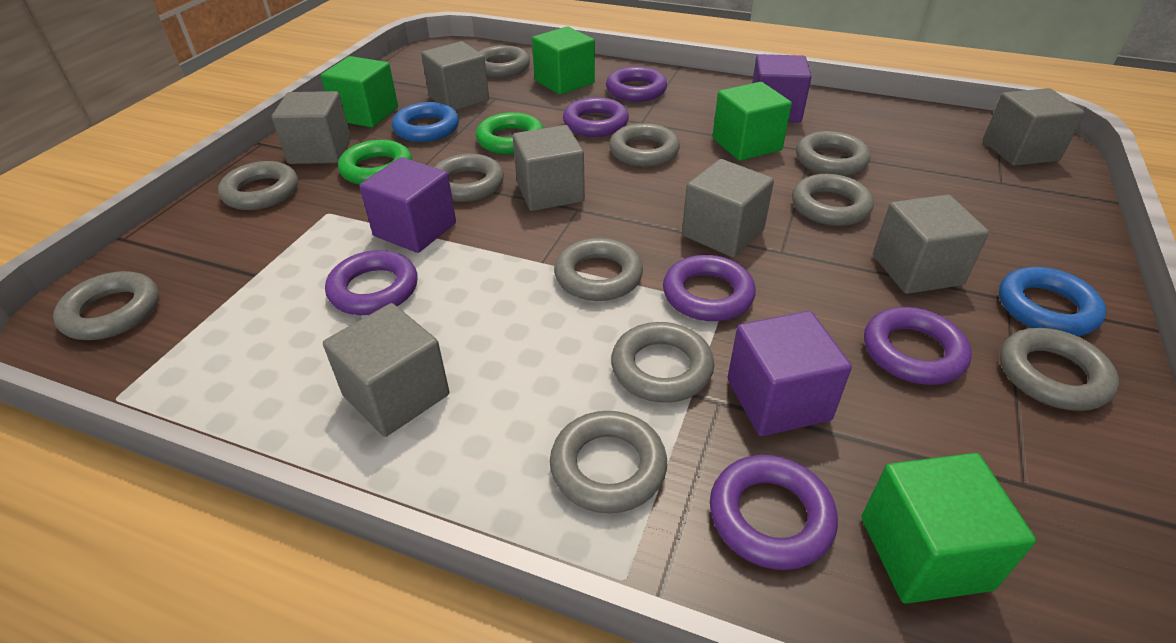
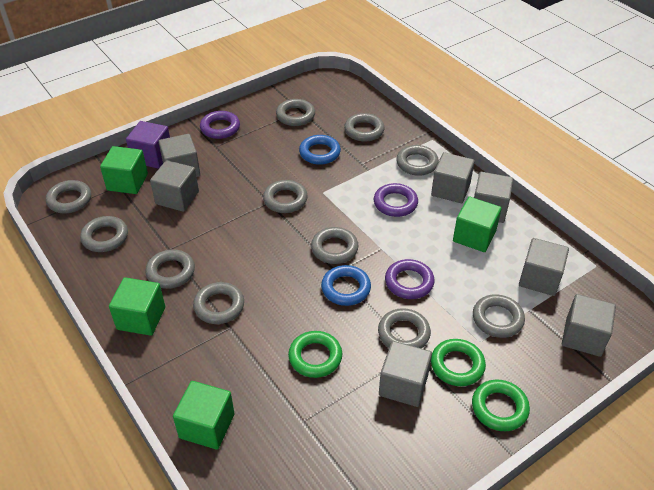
green ring: [338,140,412,185] [476,112,543,154] = 2 -> [288,331,342,378] [431,339,486,386] [472,379,530,431] = 3
purple cube: [359,157,456,253] [728,311,852,436] [752,54,812,122] = 3 -> [126,121,170,169] = 1
purple ring: [325,250,418,315] [563,97,629,137] [606,66,667,102] [663,255,756,321] [710,455,838,570] [864,307,972,385] = 6 -> [200,111,240,139] [374,183,418,217] [385,259,435,299] = 3

